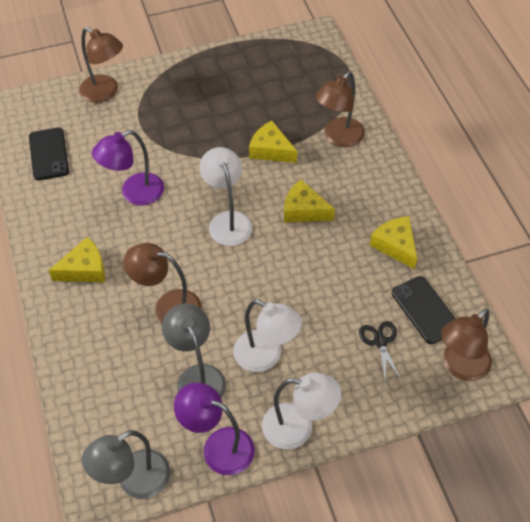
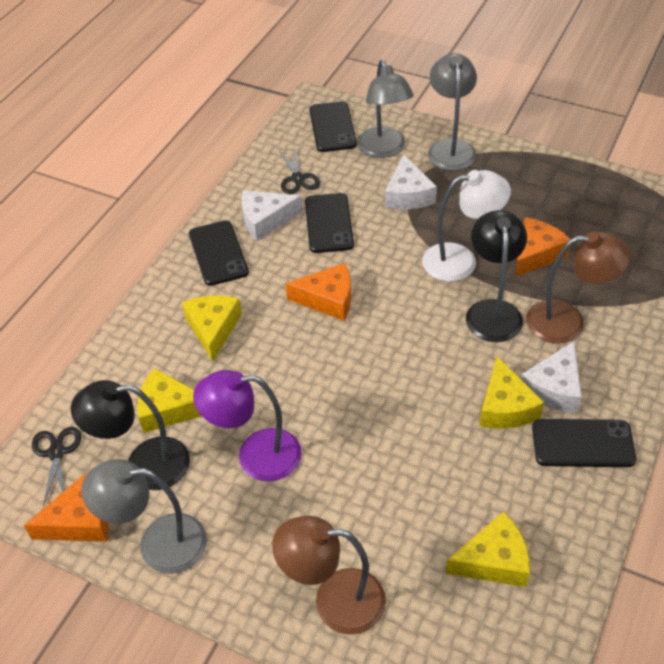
black lamp: none = 0 -> [71,380,190,490] [466,210,527,342] = 2
black phone: [29,128,69,180] [392,276,456,344] = 2 -> [189,220,249,286] [305,193,354,253] [309,101,357,152] [532,419,636,467] = 4
black scissors: [359,321,402,381] = 1 -> [32,427,81,506] [279,148,320,194] = 2
brown lamp: [79,27,123,103] [124,243,202,323] [315,72,365,147] [441,308,492,381] = 4 -> [272,516,386,635] [526,232,631,343] = 2
grey lamp: [82,430,170,499] [162,304,226,398] = 2 -> [81,459,207,574] [357,59,414,158] [428,53,477,171] = 3
orange cheese: none = 0 -> [24,474,109,542] [286,263,351,321] [515,217,570,277] = 3
purple lamp: [92,130,164,206] [174,382,255,475] = 2 -> [193,370,302,481] = 1
white cheese: none = 0 -> [241,190,302,241] [385,154,437,210] [521,341,582,413] = 3
white lamp: [199,147,252,246] [233,299,302,372] [262,373,341,449] = 3 -> [422,170,511,282] = 1

